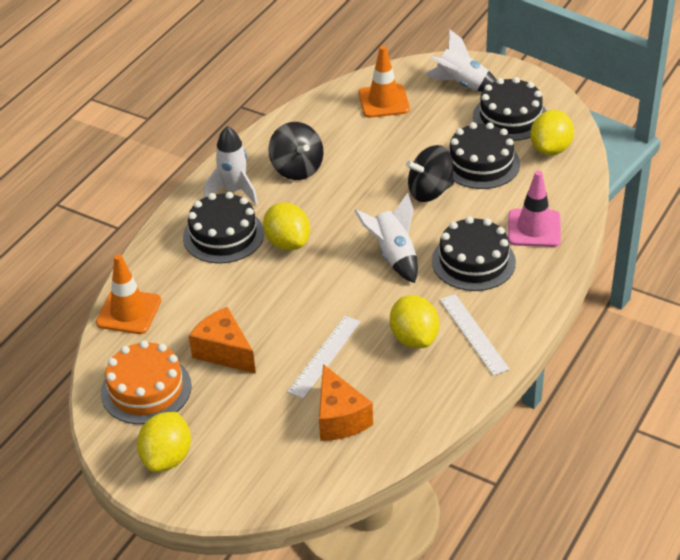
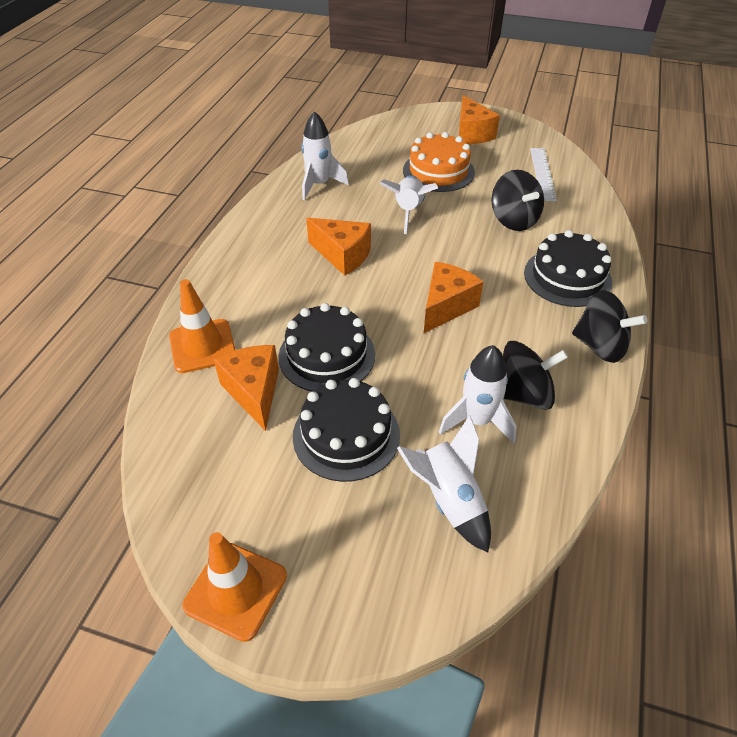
black cake: [183,192,264,264] [432,216,516,291] [448,122,520,189] [473,77,546,141] = 4 -> [279,303,375,392] [293,378,400,482] [524,230,612,307] = 3
black spinning top: [268,122,324,180] [406,145,454,202] = 2 -> [492,170,544,231] [503,341,568,410] [572,290,647,363] = 3
orange cheese: [189,307,256,374] [319,364,373,441] = 2 -> [214,345,279,431] [306,218,371,276] [424,262,484,333] [459,95,500,144] = 4
pink traffic cone: [508,171,561,247] = 1 -> none = 0
white rocket: [204,126,258,205] [355,193,418,283] [425,29,496,92] = 3 -> [301,111,349,200] [379,175,438,234] [397,415,491,552] [439,345,516,443] = 4
white ruler: [287,316,361,399] [440,294,510,376] = 2 -> [530,148,557,201] = 1
yellow lemon: [137,412,191,472] [263,203,310,251] [390,295,439,348] [530,110,574,156] = 4 -> none = 0

